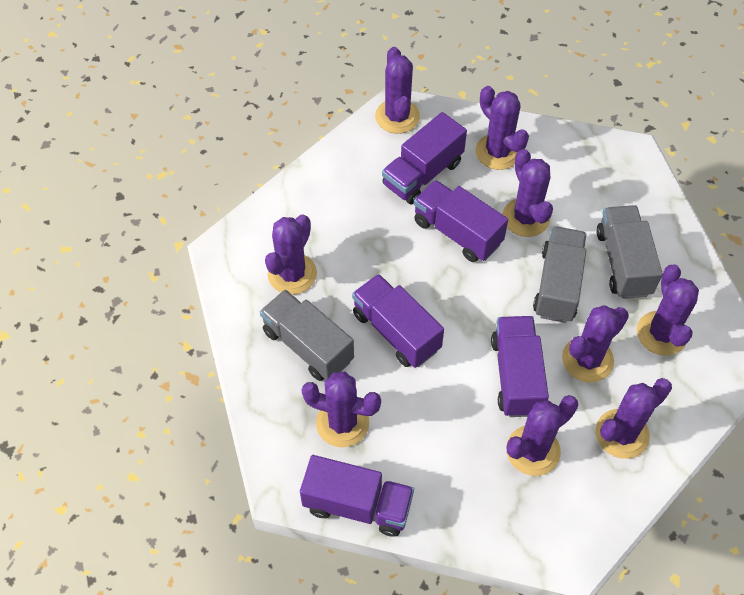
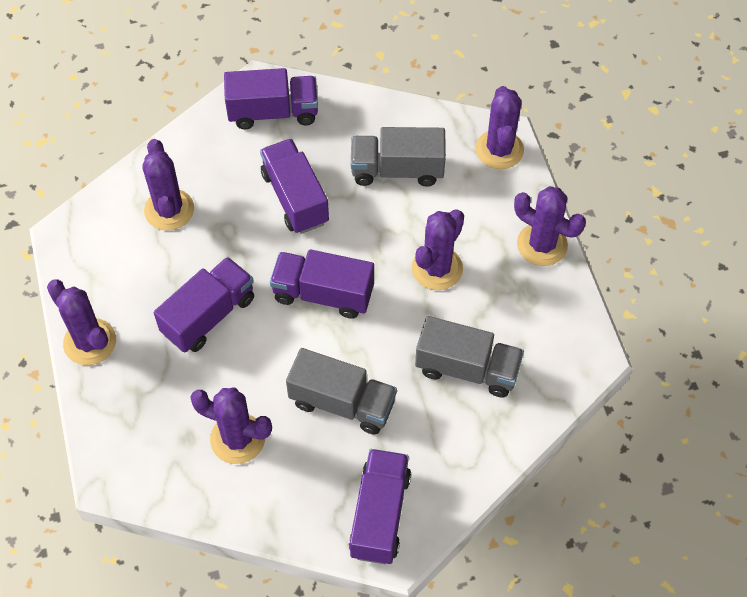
purple cactus: [265,215,317,295] [302,372,381,447] [375,47,420,134] [475,86,529,170] [503,149,553,237] [506,395,578,476] [562,305,629,382] [596,378,672,459] [637,264,699,356] = 9 -> [47,279,116,365] [142,139,194,231] [190,387,272,464] [412,209,464,290] [475,86,524,169] [514,186,586,266] = 6

